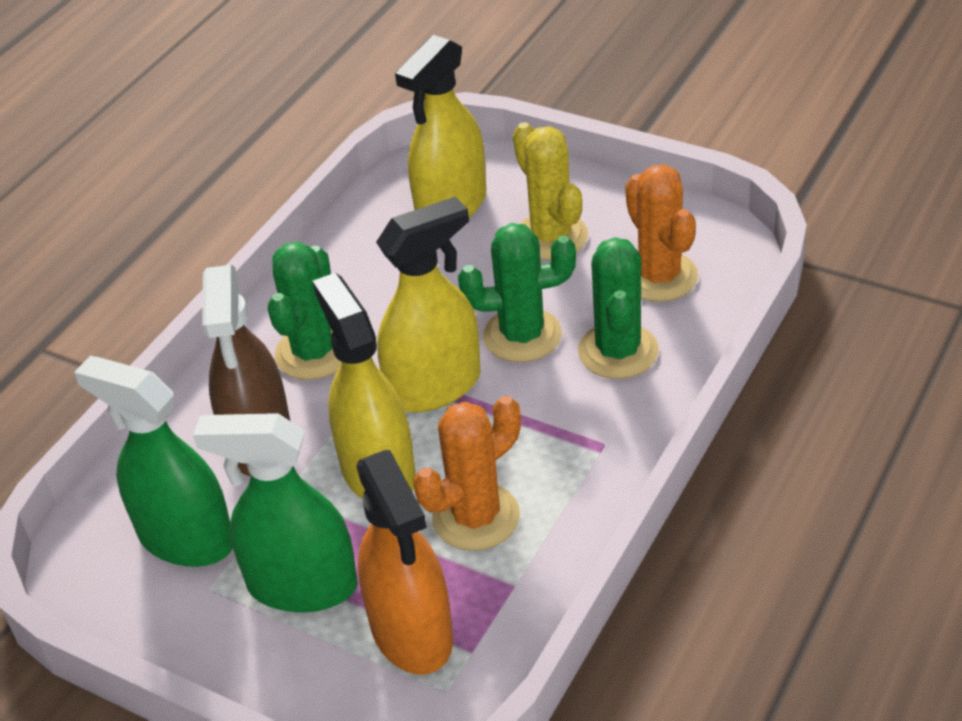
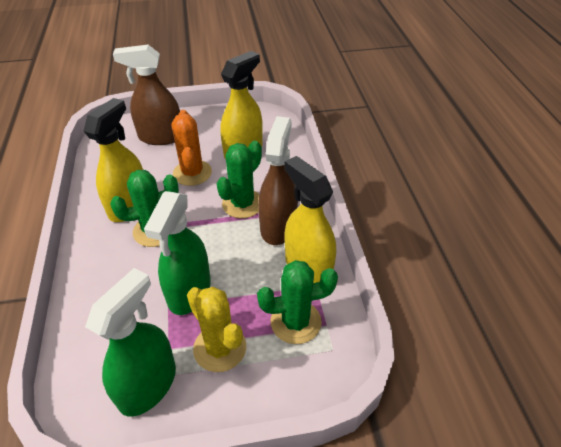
brown spray bottle: [202,265,290,476] = 1 -> [113,45,180,145] [258,116,298,245] = 2
orange cactus: [413,396,521,551] [625,164,698,302] = 2 -> [172,110,212,186] = 1
orange spray bottle: [356,450,453,674] = 1 -> none = 0

